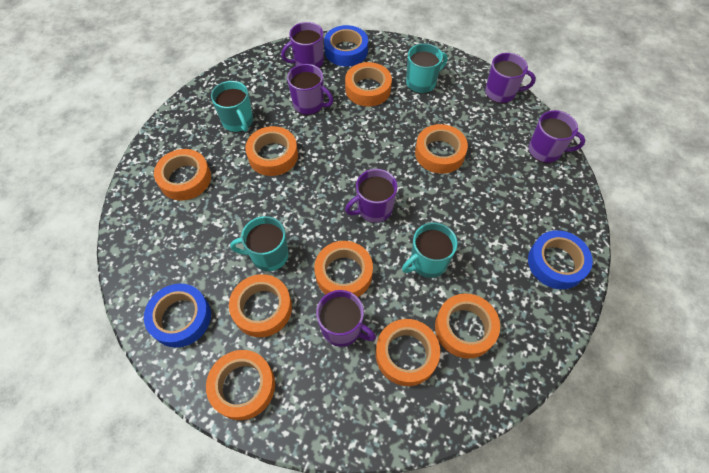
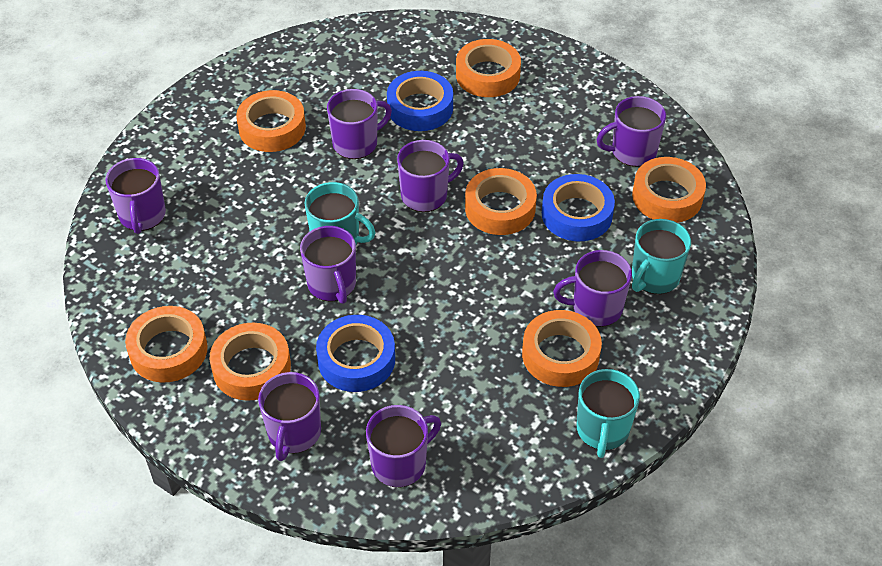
orange tape: [154,149,211,201] [206,350,275,420] [229,274,292,337] [245,126,298,176] [314,241,373,297] [345,62,392,107] [376,319,440,386] [415,124,468,174] [435,294,500,359] = 9 -> [125,306,208,382] [210,323,291,401] [236,90,306,152] [456,39,521,97] [465,168,537,235] [522,310,602,387] [632,157,706,223] = 7
purple mug: [281,22,324,68] [287,64,333,115] [316,290,376,347] [345,169,397,223] [485,53,536,103] [529,110,585,163] = 6 -> [106,158,166,234] [258,372,321,461] [300,226,356,304] [327,89,392,159] [366,405,441,487] [397,140,464,212] [553,250,632,327] [597,96,666,167] = 8
turquoise mug: [211,81,253,132] [230,216,289,271] [402,222,458,278] [406,43,448,94] = 4 -> [304,182,376,245] [577,369,640,458] [632,219,691,294] = 3

